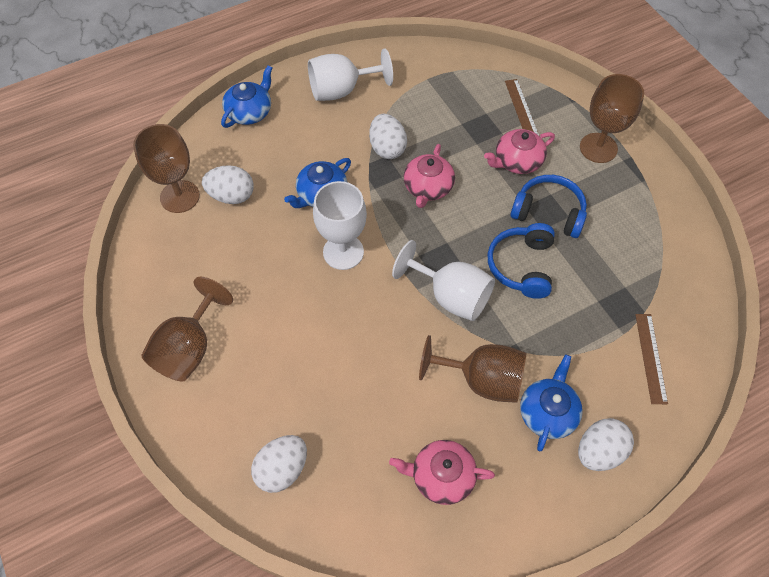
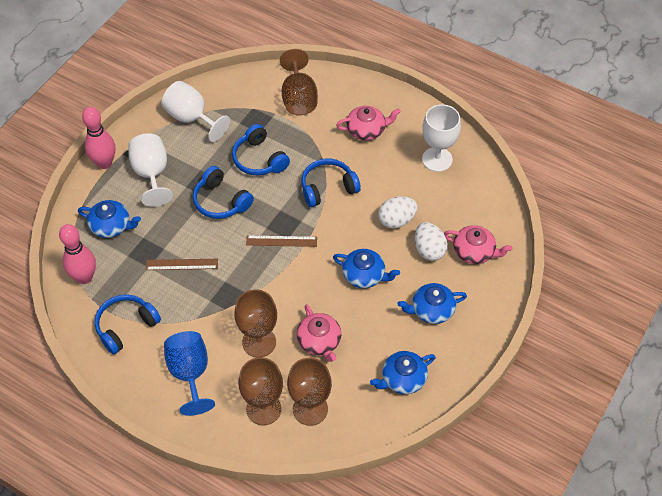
blue goblet: none = 0 -> [164,331,215,416] = 1
blue headphones: [487,223,555,299] [510,175,587,238] = 2 -> [95,294,161,355] [193,166,254,219] [232,124,290,175] [301,158,361,207] = 4
blue teapot: [221,65,272,128] [284,158,351,208] [520,354,583,451] = 3 -> [78,200,141,238] [333,249,400,288] [370,351,436,394] [398,283,467,324] = 4
pink bowling pin: none = 0 -> [59,224,96,284] [82,107,115,169] = 2
white egg: [202,165,254,204] [251,435,307,493] [369,114,407,159] [578,418,634,471] = 4 -> [378,196,418,229] [415,222,448,261] = 2

